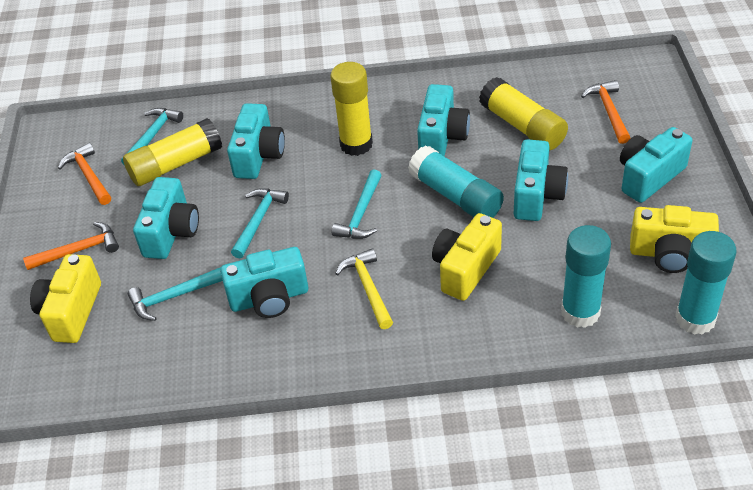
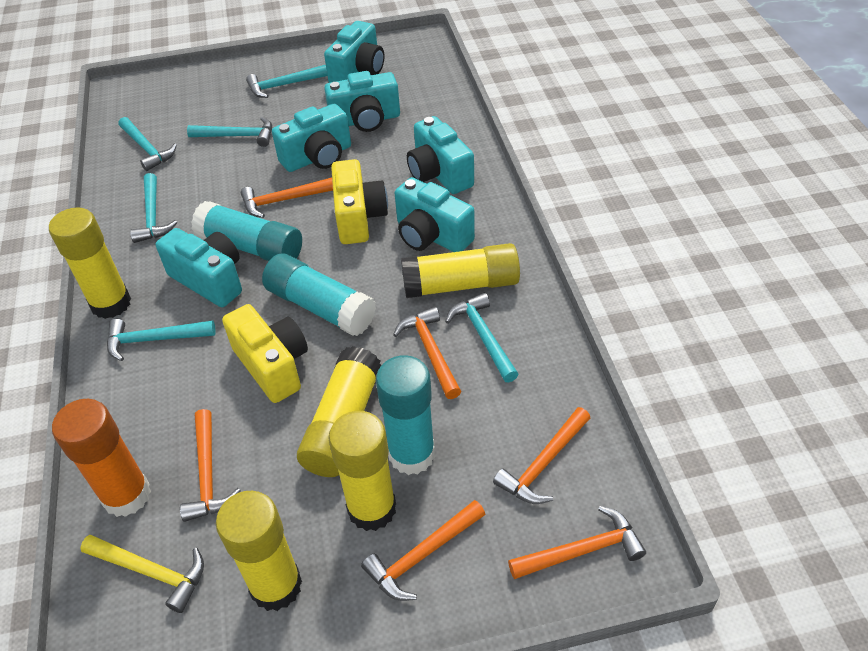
orange glue stick: none = 0 -> [52,399,151,517] = 1
orange hammer: [23,222,119,270] [58,143,111,205] [581,80,630,144] = 3 -> [180,409,241,522] [241,178,333,218] [361,500,485,601] [393,306,461,399] [493,407,590,504] [508,506,646,579] = 6
turquoise hammer: [121,108,183,166] [128,267,223,321] [231,188,289,258] [332,170,382,239] = 4 -> [107,319,216,361] [118,117,177,171] [130,173,177,243] [187,117,272,147] [246,65,327,98] [445,293,519,383] = 6
yellow camera: [30,254,101,343] [432,213,502,301] [630,205,719,273] = 3 -> [222,304,308,403] [331,159,388,244] = 2
yellow glue stick: [123,118,222,186] [330,62,373,156] [479,77,568,150] = 3 -> [49,207,131,319] [216,491,302,611] [297,346,381,477] [328,411,396,531] [401,243,520,298] = 5

